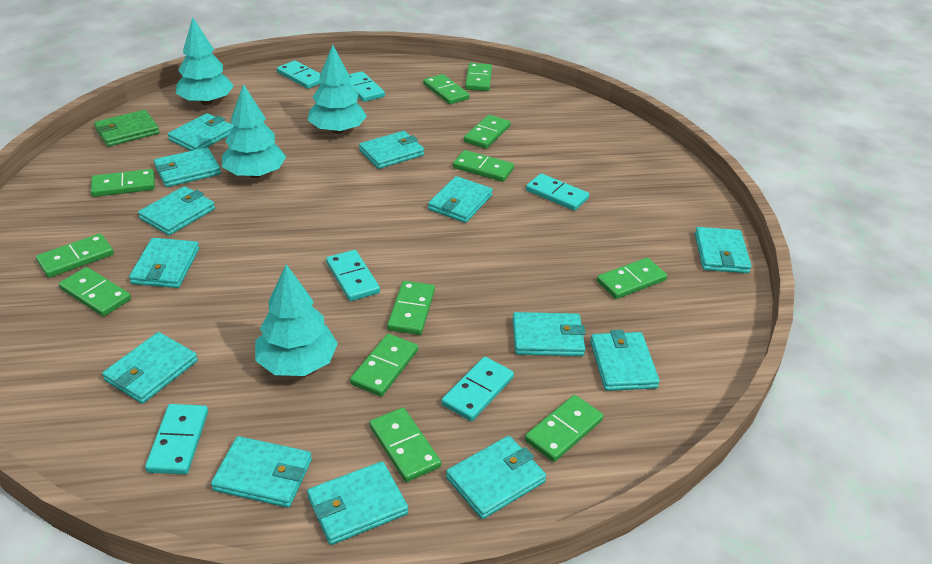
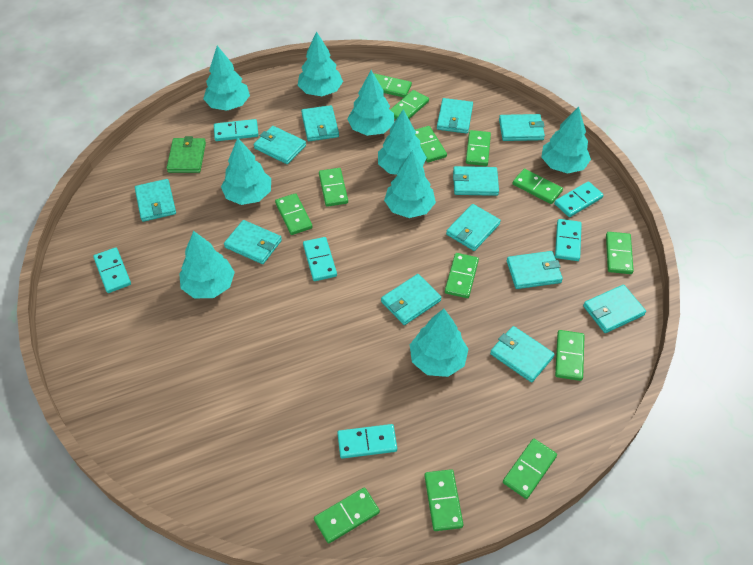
green domino: [36,234,114,278] [59,267,131,317] [91,169,155,197] [350,334,418,397] [369,408,441,482] [387,281,435,335] [423,74,470,104] [453,150,514,182] [464,115,511,149] [465,63,492,91] [525,395,603,462] [597,258,667,299] = 12 -> [275,193,313,235] [314,487,380,544] [319,168,348,207] [374,73,412,98] [390,90,429,119] [415,126,447,163] [424,469,463,531] [445,253,479,298] [466,130,491,166] [503,439,557,499] [513,169,563,204] [555,330,585,381] [606,232,634,274] = 13
turquoise tree: [176,18,234,105] [222,84,286,178] [255,264,338,376] [308,45,367,134] = 4 -> [179,231,235,298] [203,46,250,111] [221,137,271,205] [298,31,343,96] [347,70,394,136] [378,109,427,175] [384,150,436,218] [410,309,468,377] [541,107,591,173] = 9
turquoise wallet: [102,332,198,404] [129,238,199,288] [138,186,215,235] [154,147,221,187] [168,113,234,151] [211,436,312,508] [307,461,408,545] [359,131,424,169] [428,176,493,223] [446,436,546,519] [513,312,585,356] [590,330,660,391] [695,227,751,273] = 13 -> [135,179,176,222] [224,220,282,264] [254,126,306,164] [301,105,339,141] [381,274,442,325] [437,98,473,134] [446,204,501,251] [453,166,499,196] [490,326,555,383] [499,114,545,141] [507,251,563,289] [583,285,646,333] = 12

